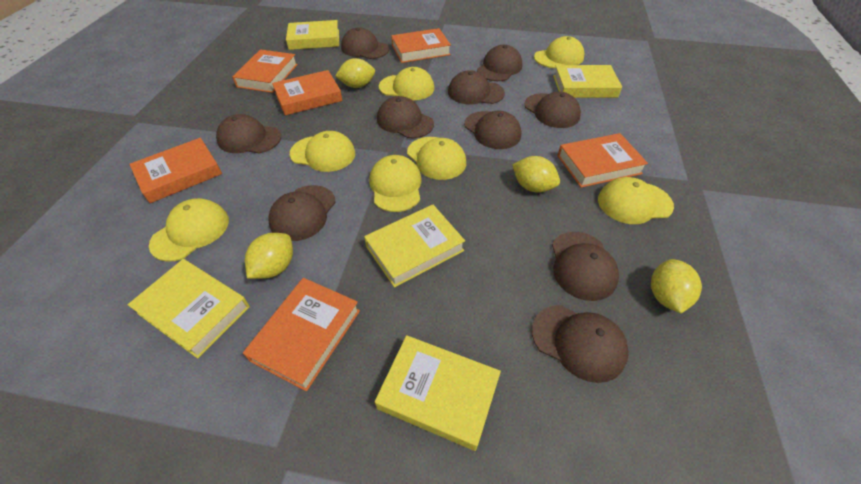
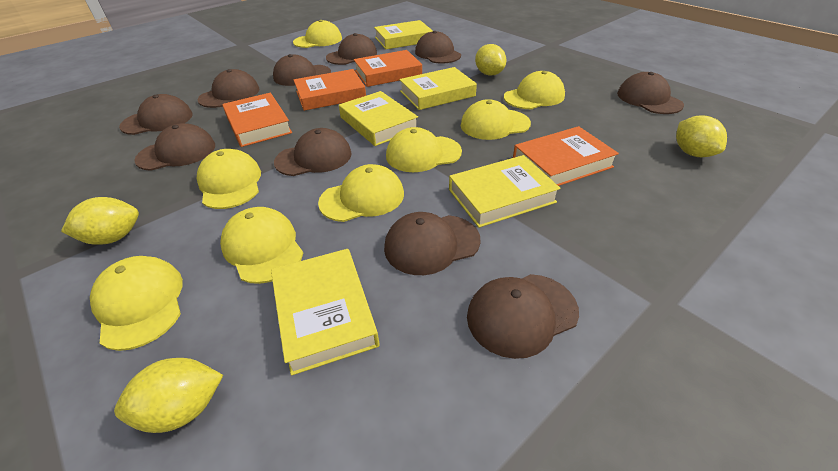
orange book: [129,138,222,203] [232,49,298,93] [243,278,360,391] [272,70,343,115] [391,28,451,63] [557,133,648,188] = 6 -> [222,93,292,147] [294,69,366,111] [354,50,422,87] [513,126,619,186] = 4
yellow cap: [149,198,229,262] [290,131,355,172] [369,155,422,212] [379,67,434,100] [407,137,466,180] [534,36,584,68] [598,177,674,224] = 7 -> [90,256,183,351] [197,149,261,209] [220,207,303,284] [293,20,342,48] [318,164,404,222] [386,127,462,172] [461,99,531,140] [504,71,565,109] = 8

